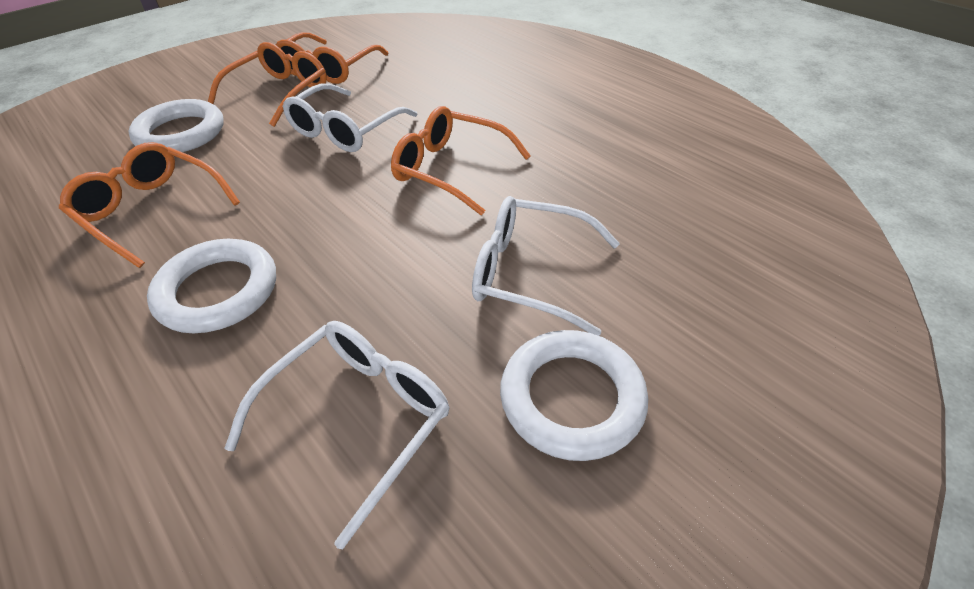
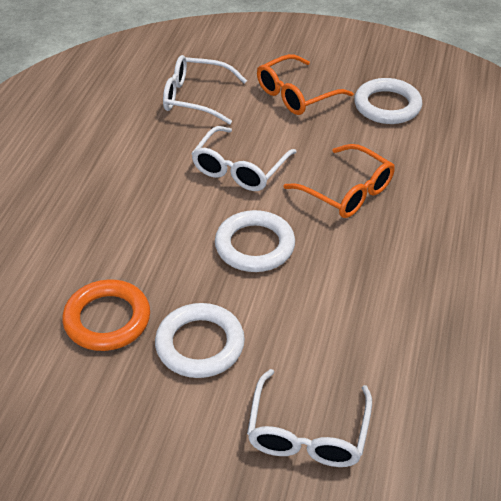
orange glasses: [59,142,240,268] [208,42,327,127] [276,32,389,84] [391,106,531,215] = 4 -> [257,54,353,115] [283,144,395,218] = 2
orange ring: none = 0 -> [62,279,150,351] = 1

